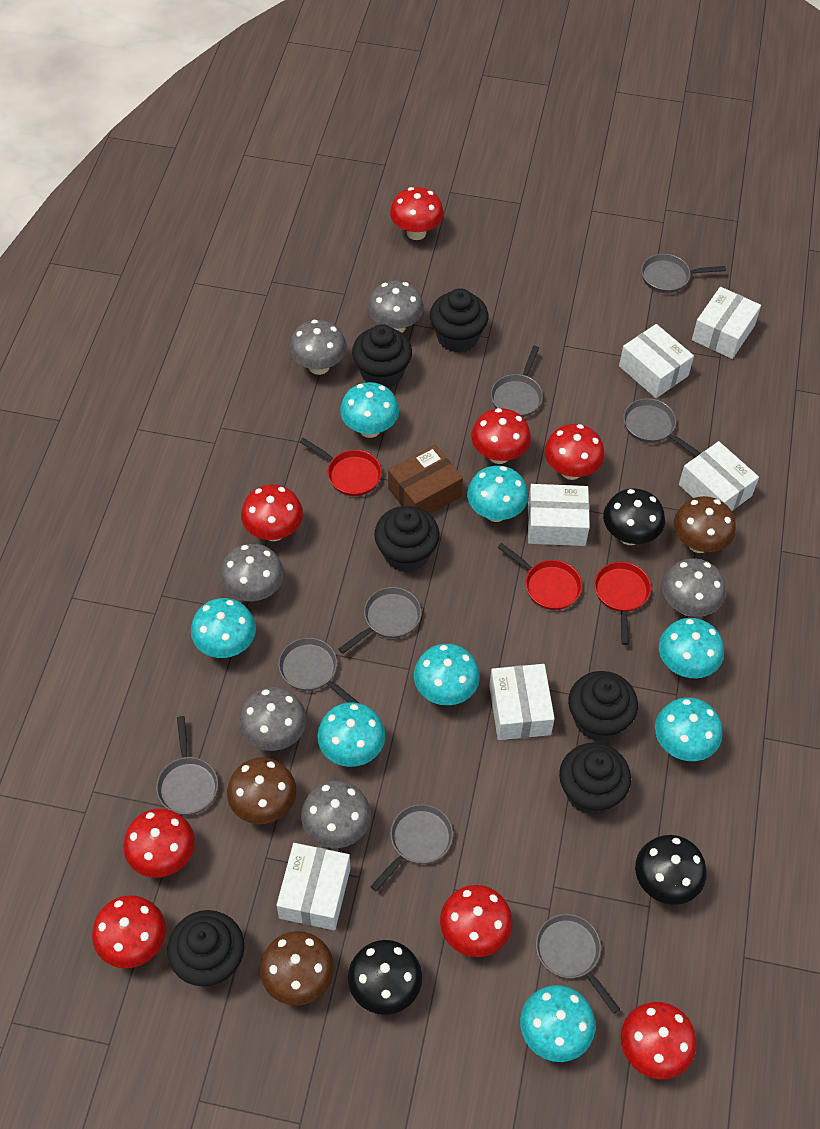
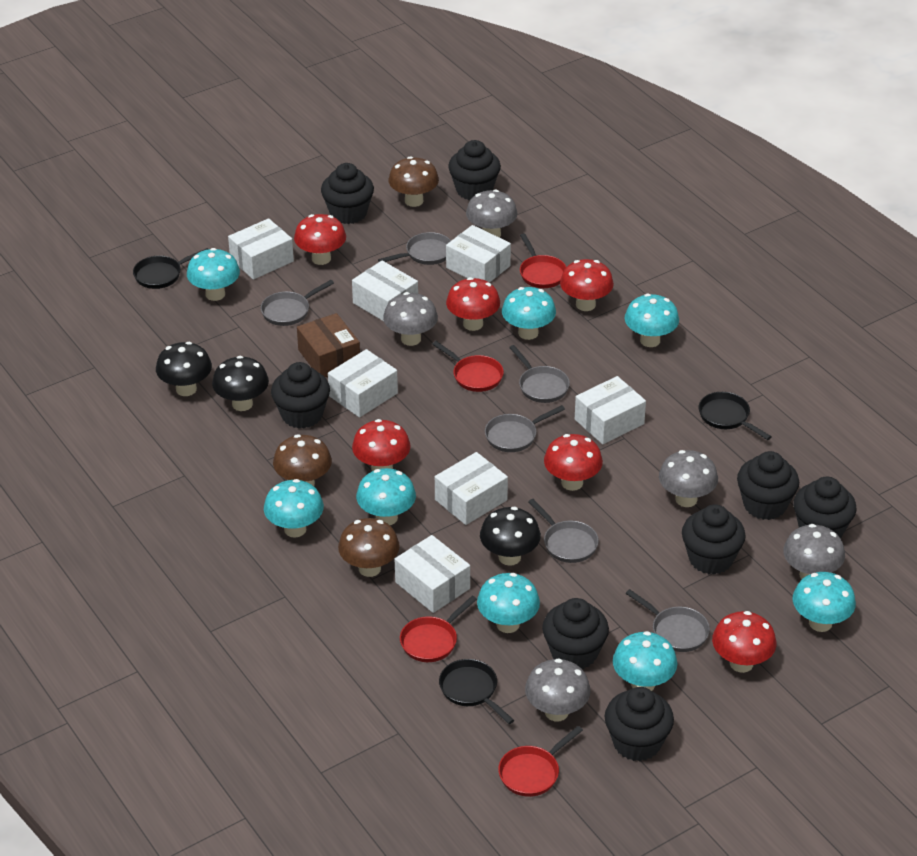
black cupcake: [167,910,244,987] [352,324,412,388] [374,506,440,573] [430,288,489,353] [559,743,631,815] [568,671,638,741] = 6 -> [271,362,330,429] [321,163,374,224] [448,140,501,200] [542,598,609,669] [605,687,674,761] [682,504,746,575] [737,451,799,520] [793,476,856,538] = 8
black pan: none = 0 -> [133,248,209,289] [439,659,514,724] [699,392,772,440] = 3
grey mushroom: [220,543,284,601] [239,687,307,751] [289,320,347,375] [301,781,371,848] [368,281,424,333] [662,558,726,617] = 6 -> [383,292,438,346] [466,189,517,238] [525,658,591,721] [659,450,718,507] [783,524,845,579] = 5
grey pan: [156,716,218,815] [278,638,359,703] [338,587,421,654] [370,804,453,892] [491,346,543,417] [536,914,620,1014] [623,398,700,457] [641,254,726,293] = 8 -> [261,280,334,326] [378,232,451,265] [485,405,565,452] [509,345,570,403] [528,499,599,563] [626,589,710,652] = 6
red mushroom: [92,895,166,968] [123,809,195,878] [241,484,303,541] [390,187,444,240] [440,885,513,957] [471,408,531,464] [544,424,605,480] [621,1002,697,1079] = 8 -> [294,214,346,265] [352,419,411,471] [446,277,500,331] [544,434,603,491] [560,259,614,311] [712,611,776,673] = 6
red pan: [300,438,382,496] [497,543,582,610] [594,562,651,645] = 3 -> [400,596,477,662] [432,341,504,392] [498,726,583,797] [520,233,566,288] = 4
white box: [277,843,350,930] [489,664,555,740] [528,484,590,546] [619,324,694,398] [679,441,759,511] [692,287,761,359] = 6 -> [228,218,294,280] [328,349,398,417] [352,260,418,321] [395,535,470,613] [435,452,508,525] [446,225,511,283] [575,376,646,444] = 7

